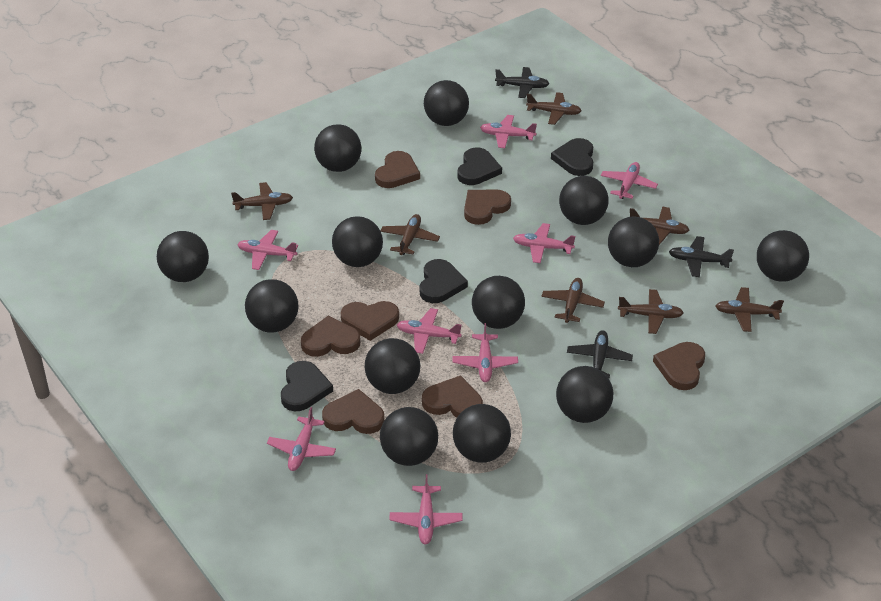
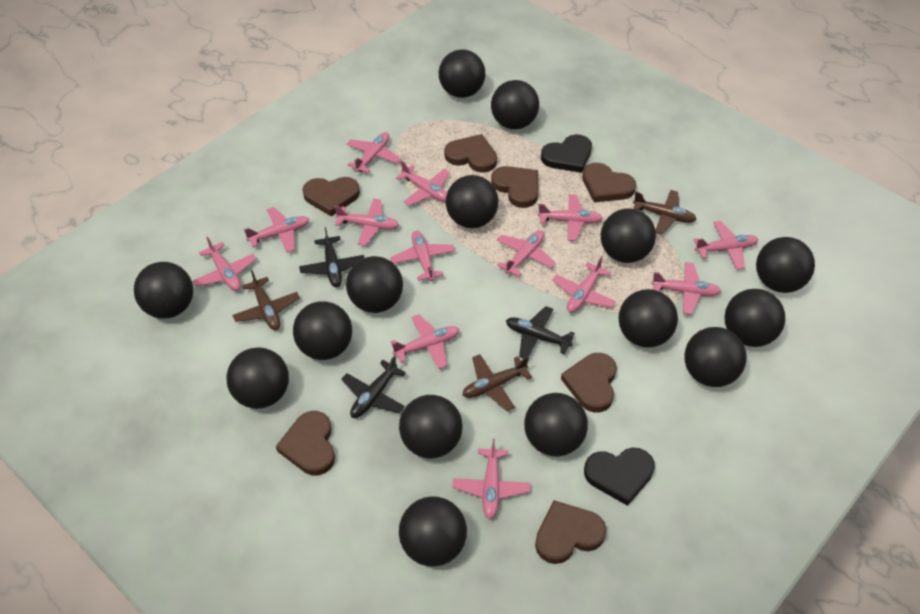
black ball: [157,231,209,282] [245,279,299,333] [314,125,362,172] [332,216,383,267] [365,338,420,394] [380,407,438,466] [424,80,469,126] [453,404,511,463] [472,276,525,329] [556,366,613,423] [559,176,609,225] [608,216,659,267] [757,230,809,282] = 13 -> [134,262,193,319] [227,347,289,409] [293,301,352,360] [346,256,403,313] [399,395,463,458] [399,496,467,567] [439,49,485,98] [446,175,499,228] [491,80,539,129] [524,393,588,456] [601,208,656,263] [618,289,678,348] [684,327,747,387] [724,289,785,347] [756,237,815,293] = 15
black heart: [281,361,333,411] [420,259,468,303] [457,147,502,185] [551,138,593,176] = 4 -> [541,134,592,173] [584,447,655,506] = 2
brown plane: [231,182,293,220] [381,214,440,255] [526,92,582,125] [542,278,605,323] [618,289,684,334] [630,207,689,245] [716,287,784,332] = 7 -> [232,270,300,330] [462,354,532,411] [633,190,697,235] = 3
pink plane: [237,230,298,270] [267,407,336,471] [389,474,463,545] [397,308,462,354] [452,323,518,382] [480,115,537,148] [513,223,575,263] [601,162,658,199] = 8 -> [193,236,257,291] [244,207,309,252] [334,198,399,246] [346,132,401,173] [390,230,455,281] [390,314,459,369] [396,161,450,206] [453,439,530,519] [497,230,556,277] [538,194,603,241] [552,256,616,313] [651,262,721,315] [693,221,758,270] = 13

